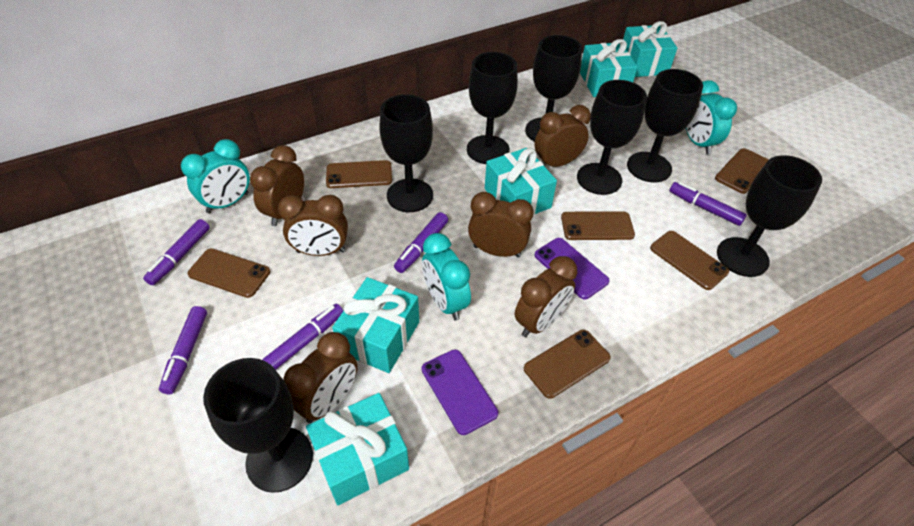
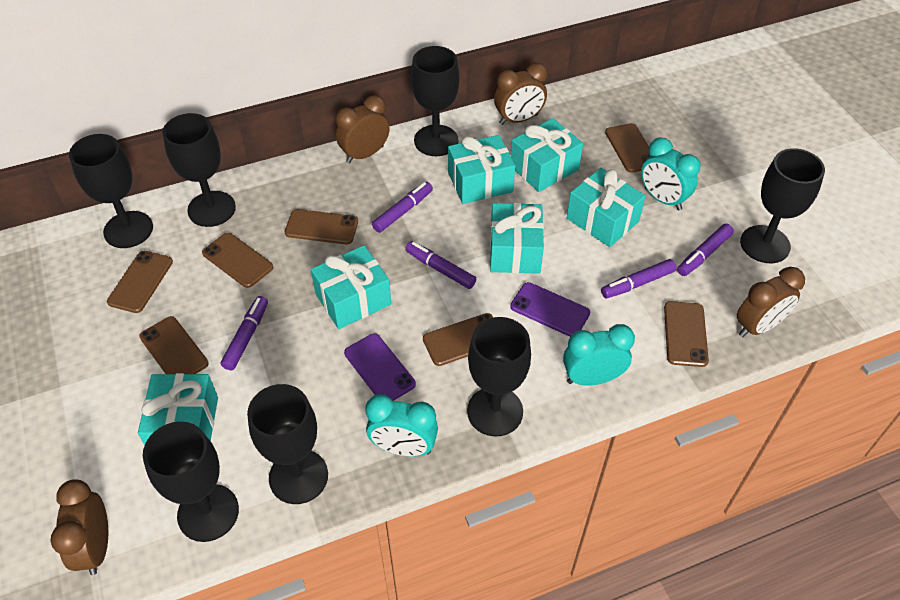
brown clock: [250,145,304,226] [278,195,348,256] [283,332,358,423] [468,192,534,257] [515,256,577,337] [534,105,591,167] = 6 -> [51,480,108,575] [336,95,390,163] [494,63,547,125] [737,267,805,337] = 4
brown phone: [187,248,270,298] [326,160,392,188] [524,330,611,399] [561,211,635,240] [650,231,729,290] [715,148,769,194] = 6 -> [107,251,173,313] [139,316,209,374] [202,233,273,288] [285,209,358,244] [423,313,493,366] [605,123,651,173] [664,301,709,367] = 7
turquoise gift: [306,393,409,505] [332,277,419,373] [485,148,557,215] [580,39,637,97] [623,21,677,77] = 5 -> [138,373,218,445] [311,245,391,329] [448,135,515,204] [490,203,544,274] [511,118,583,192] [567,168,646,247] = 6

